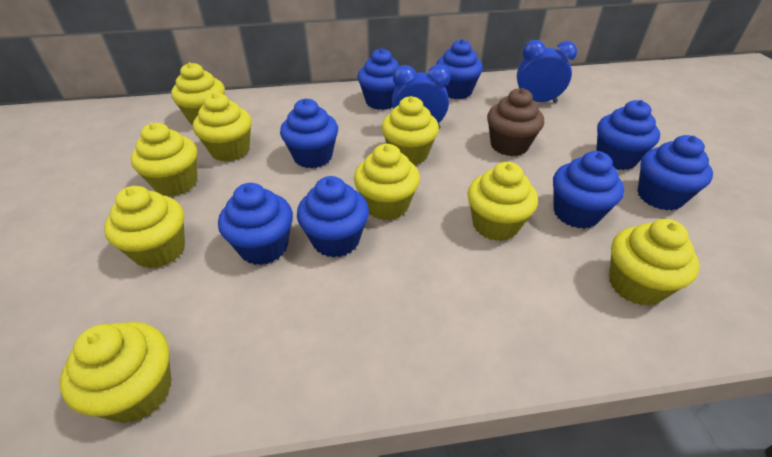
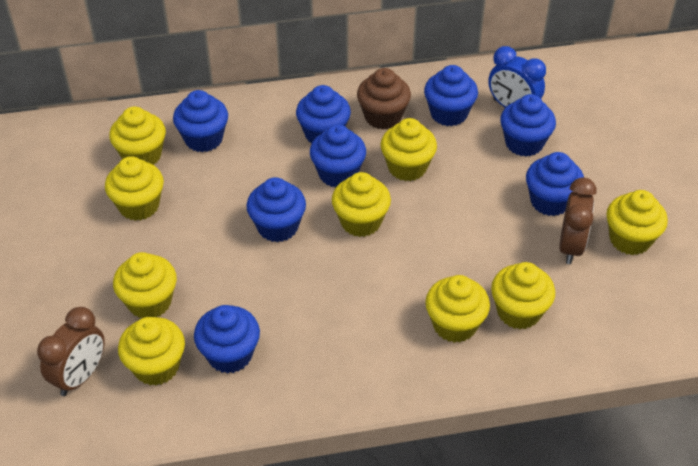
blue clock: [392,64,450,129] [517,40,577,103] = 2 -> [488,46,546,107] = 1
brown clock: none = 0 -> [37,307,105,396] [559,177,597,264] = 2

